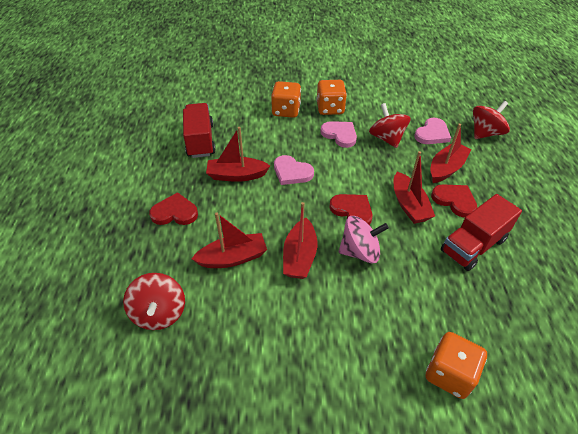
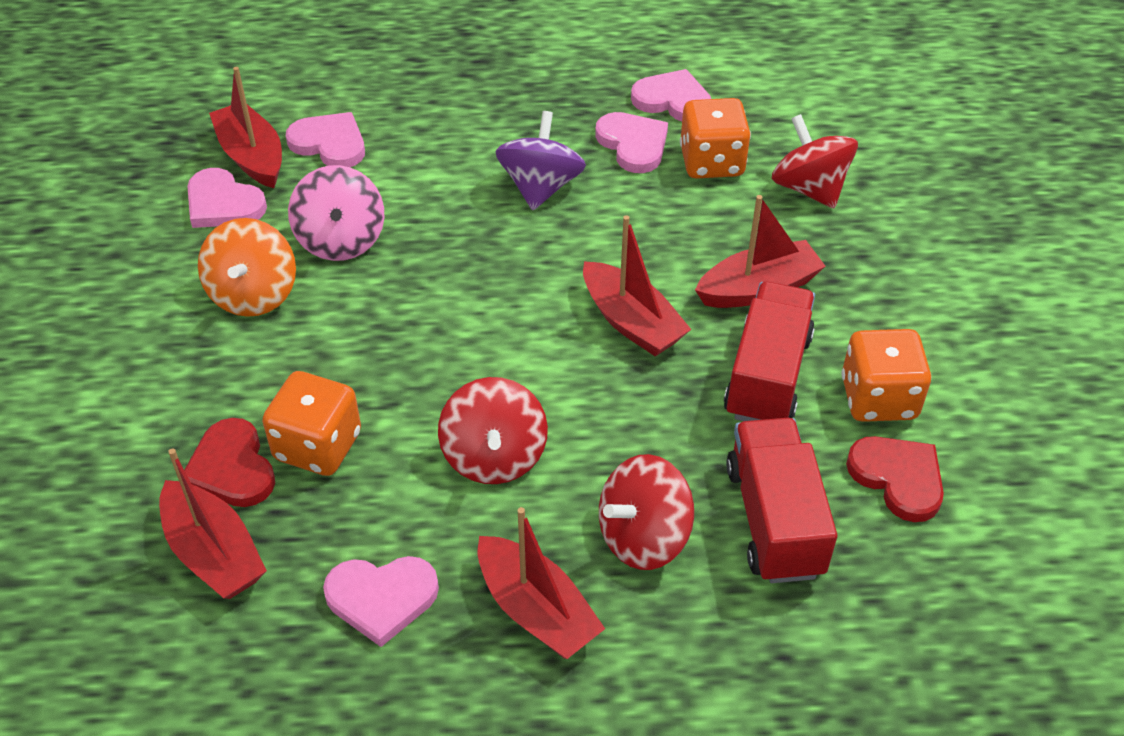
orange spinning top: none = 0 -> [198,218,296,317] = 1
pink heart: [274,155,314,185] [320,121,357,148] [414,118,451,144] = 3 -> [188,168,267,228] [286,112,365,167] [323,556,439,647] [595,112,668,173] [631,69,711,122] = 5
purple spinning top: none = 0 -> [495,111,586,210] = 1
red heart: [149,192,198,225] [329,194,373,225] [431,185,477,217] = 3 -> [184,418,275,507] [846,436,944,522] = 2

